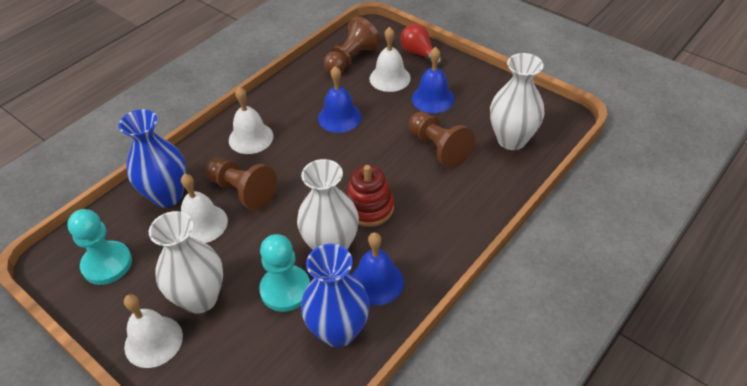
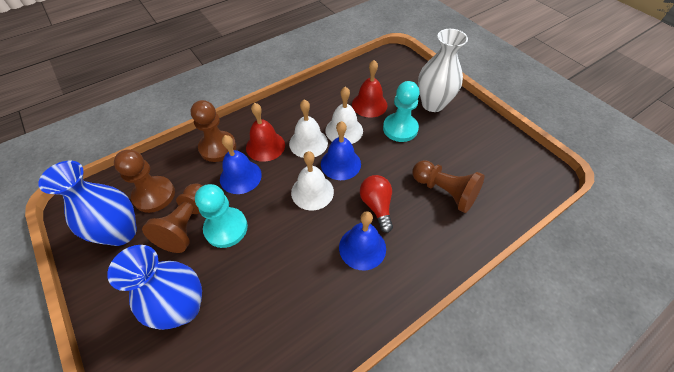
brown pawn: [206,158,277,210] [324,16,381,73] [409,112,475,168] = 3 -> [114,149,175,213] [142,183,203,253] [190,100,236,162] [413,160,485,213] = 4
red bell: none = 0 -> [246,103,285,162] [352,60,388,118] = 2
red stacking toy: [346,165,394,227] = 1 -> none = 0
white bell: [124,294,183,368] [181,174,228,243] [229,87,273,154] [370,27,411,92] = 4 -> [289,99,328,158] [291,151,334,210] [326,87,363,144] = 3
white vase: [149,211,223,314] [297,159,359,250] [490,53,545,150] = 3 -> [418,29,468,112] = 1

